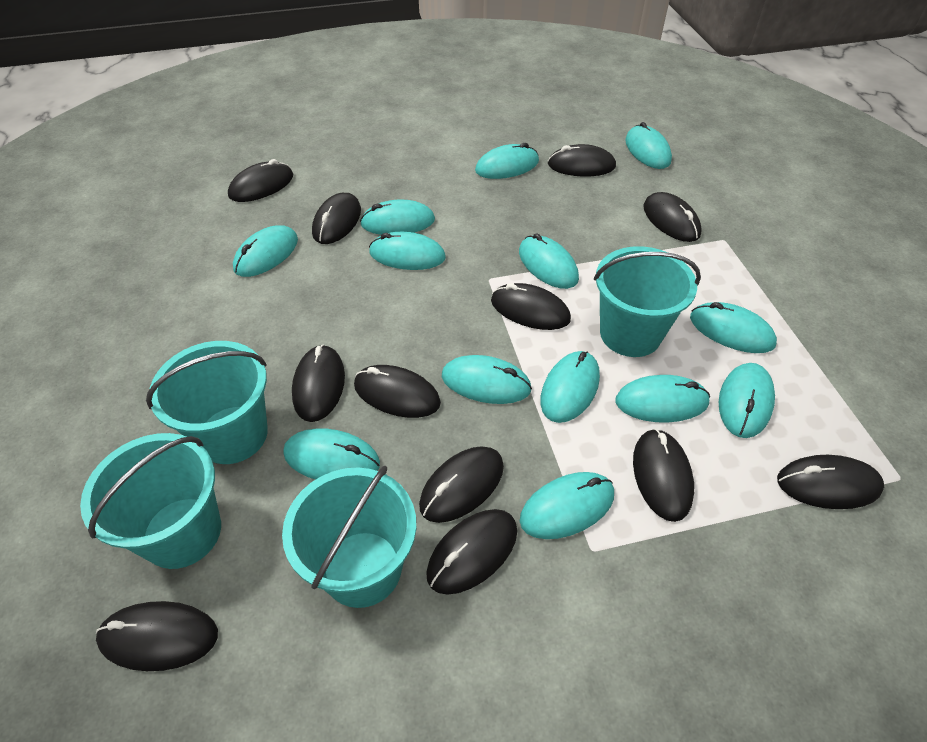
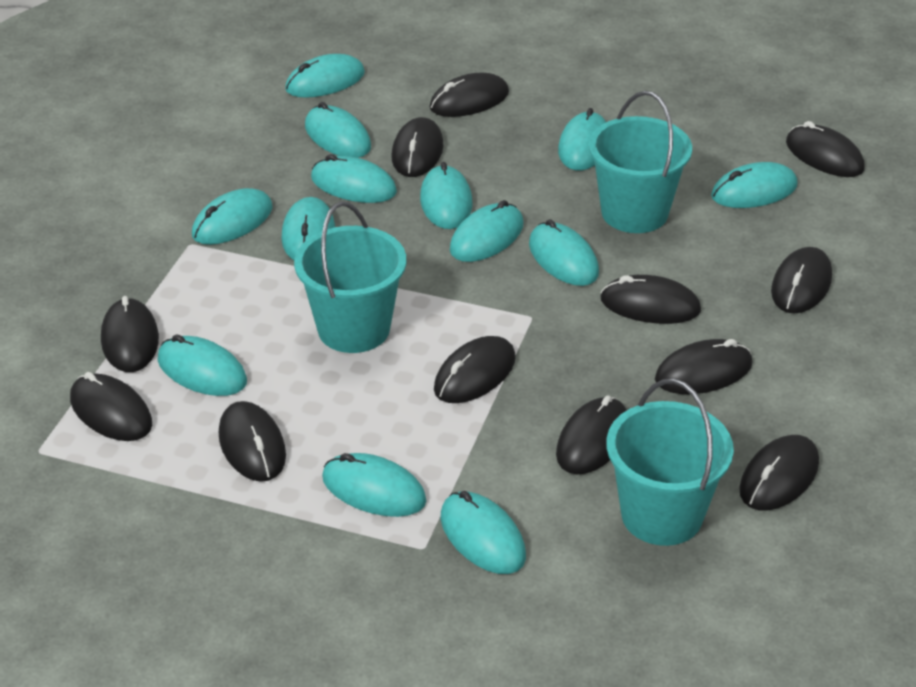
turquoise bucket: [80,433,221,569] [146,341,268,464] [282,465,416,608] [594,246,701,357] = 4 -> [294,201,406,353] [589,91,692,233] [606,379,734,546] = 3

